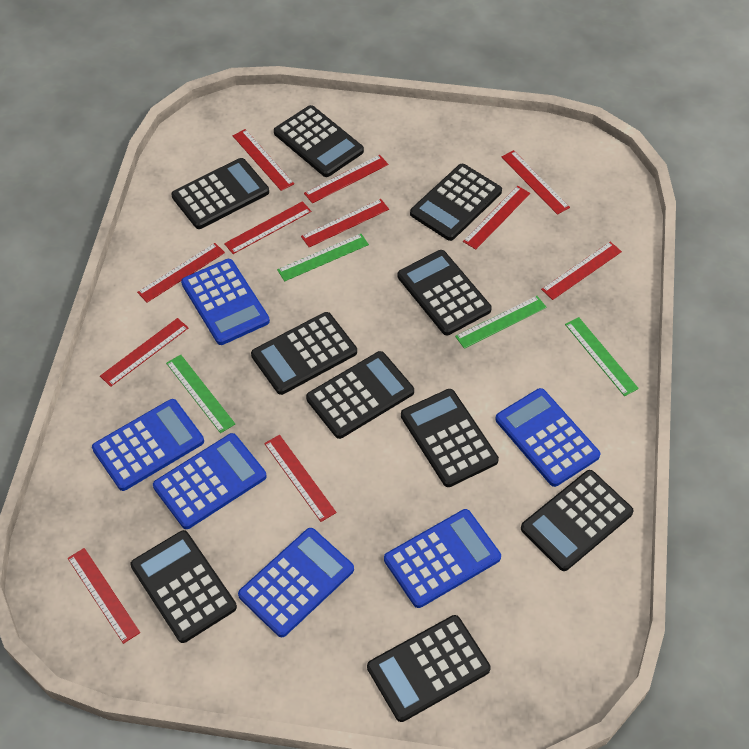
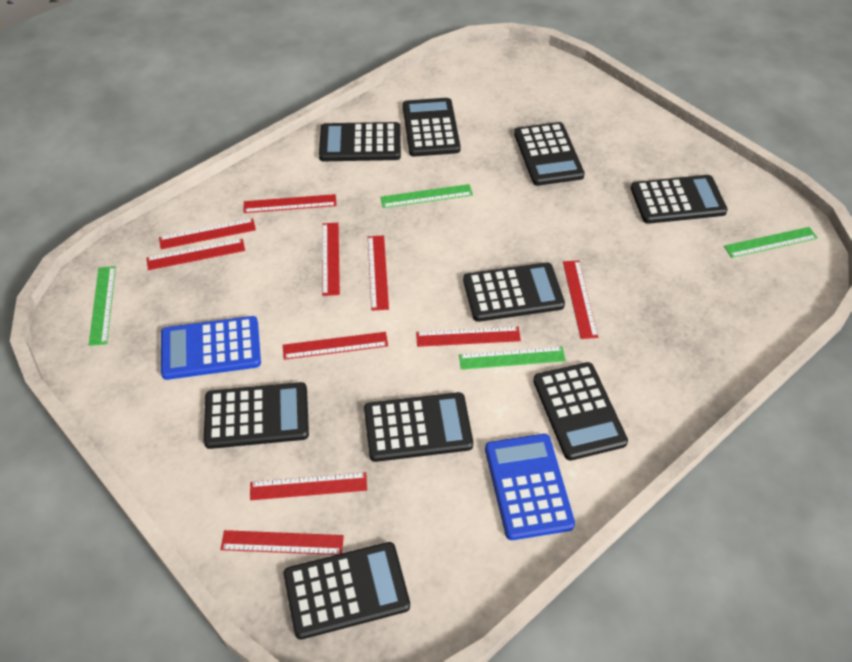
black calculator: [130,530,237,643] [171,158,269,229] [251,312,357,395] [274,105,364,177] [306,351,414,439] [367,615,491,722] [398,250,492,335] [401,389,499,487] [410,164,502,241] [521,470,634,571] = 10 -> [204,382,309,449] [284,542,410,639] [319,122,401,161] [364,392,473,462] [402,98,461,157] [463,263,565,322] [514,122,585,186] [533,362,628,461] [631,175,728,224] = 9
blue calculator: [92,399,204,491] [153,433,266,529] [181,259,270,345] [238,528,354,637] [384,509,501,608] [495,388,600,487] = 6 -> [161,316,261,380] [485,434,575,540] = 2
red ruler: [68,548,140,644] [100,318,188,387] [137,243,225,302] [224,201,311,254] [233,129,294,191] [264,435,337,522] [301,199,389,247] [304,155,388,203] [463,186,530,250] [502,150,570,215] [541,242,622,300] = 11 -> [146,239,245,270] [159,218,256,249] [220,530,344,555] [244,194,337,213] [250,472,367,500] [283,332,388,360] [322,223,340,296] [368,235,389,311] [416,327,521,347] [563,260,598,339] = 10

